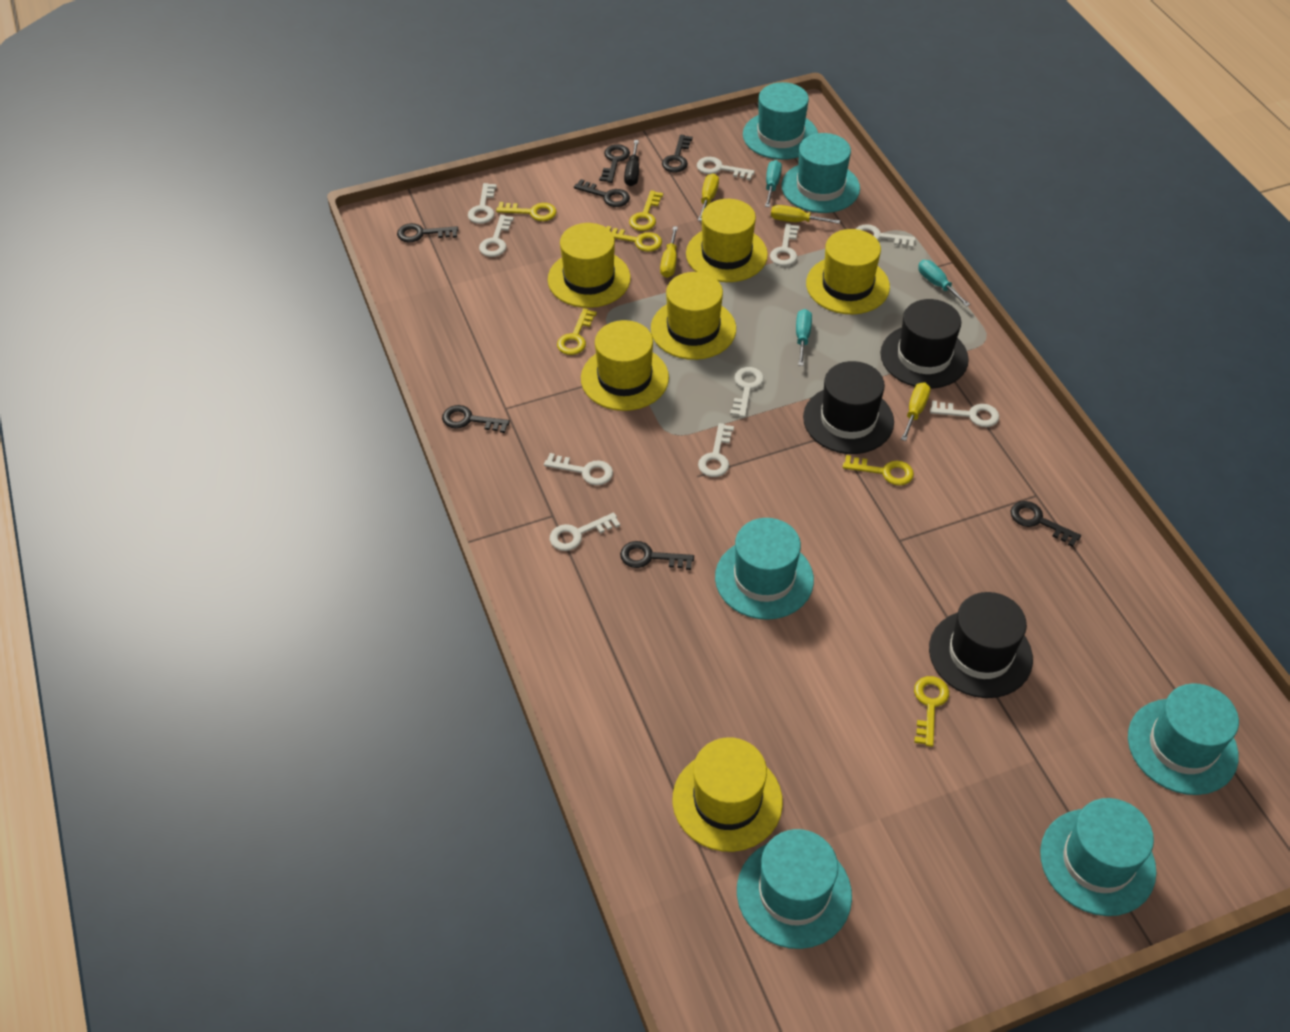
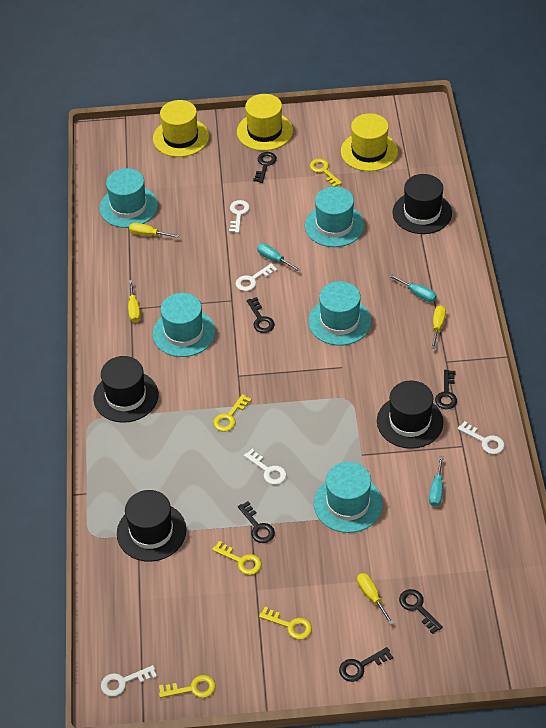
black hat: [803,361,894,454] [881,299,969,389] [929,592,1033,698] = 3 -> [94,356,158,423] [117,490,186,562] [377,380,443,449] [393,174,452,234] = 4
black key: [397,223,458,242] [442,405,510,433] [574,179,630,207] [599,144,630,183] [620,541,694,570] [662,135,693,172] [1011,501,1081,547] = 7 -> [238,501,275,543] [247,297,275,333] [253,152,277,183] [339,647,393,682] [399,589,443,634] [435,370,457,409] = 6
black screwdriver: [624,140,639,186] = 1 -> none = 0
turquoise hat: [715,518,814,620] [737,829,852,949] [743,82,818,160] [782,133,860,213] [1040,798,1156,916] [1128,683,1239,795] = 6 -> [99,168,158,228] [152,293,215,357] [305,187,364,247] [308,281,371,346] [314,462,383,533] = 5
white key: [468,183,497,224] [479,215,514,257] [544,453,613,485] [550,512,620,551] [697,157,755,180] [698,423,734,477] [730,367,764,418] [770,224,799,266] [856,224,916,248] [930,400,999,427] = 10 -> [101,665,157,696] [229,200,250,233] [236,263,278,291] [244,449,286,485] [458,421,504,454] = 5
yellow hat: [548,223,631,308] [581,320,669,411] [651,272,736,360] [673,737,783,852] [686,199,768,282] [806,229,890,314] = 6 -> [153,100,209,157] [237,94,293,151] [341,113,398,171] = 3
yellow key: [496,202,557,221] [557,308,597,355] [606,226,662,252] [629,190,663,231] [843,455,914,486] [914,676,949,747] = 6 -> [159,675,216,698] [212,541,262,575] [213,394,251,432] [259,607,312,640] [310,159,342,187] = 5

